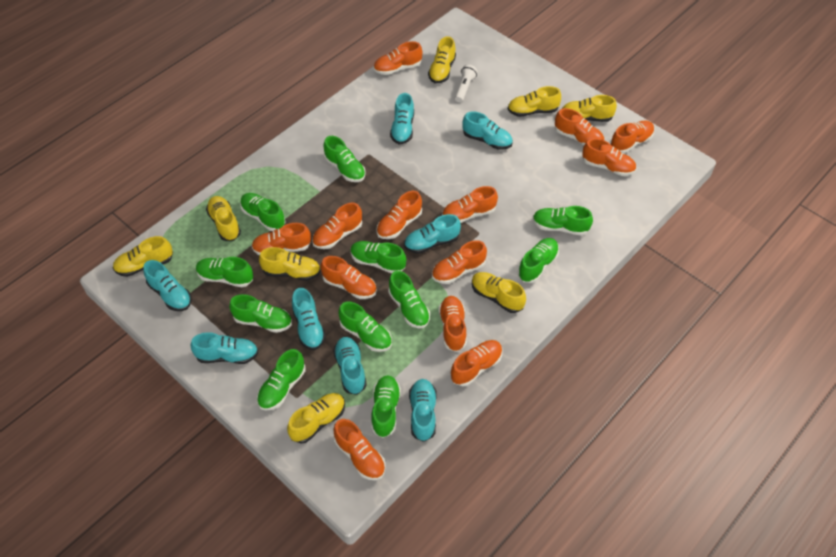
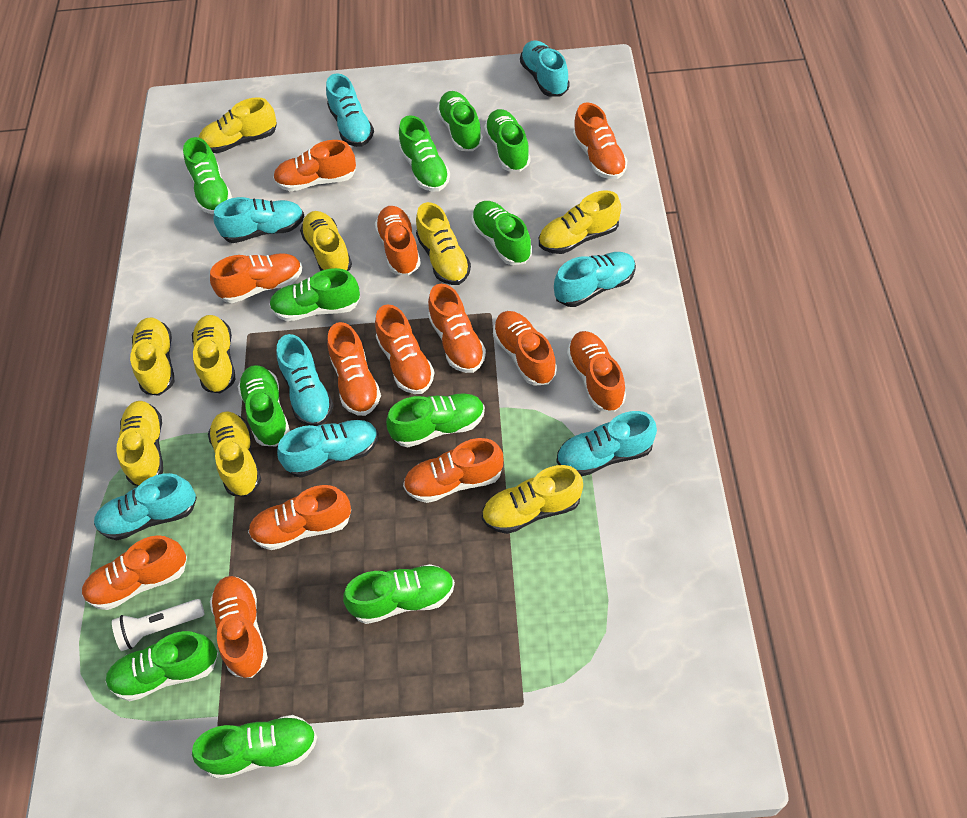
yellow shoe: [113,236,173,277] [206,196,241,241] [259,247,321,281] [287,393,345,443] [428,36,456,83] [472,272,526,313] [508,86,561,117] [562,95,617,122] = 8 -> [116,401,163,486] [130,317,174,396] [192,315,236,393] [199,97,277,153] [208,411,261,497] [300,211,352,271] [416,202,471,285] [482,465,583,534] [539,190,621,254] = 9

